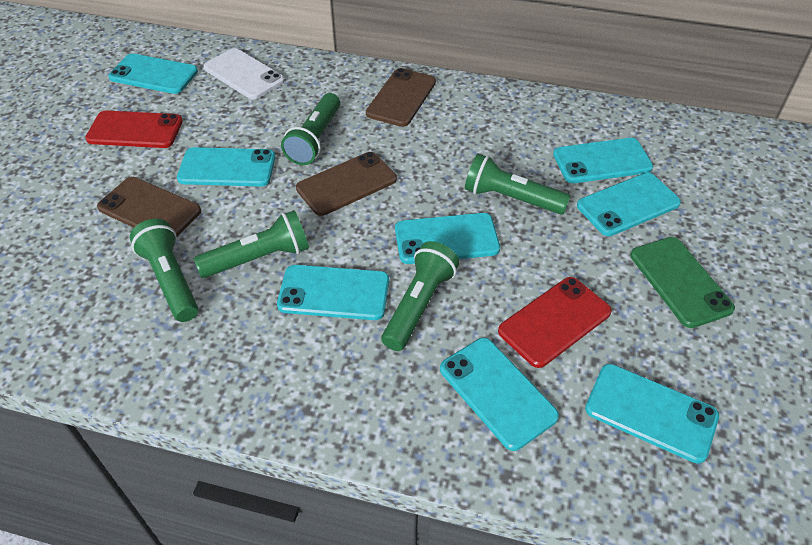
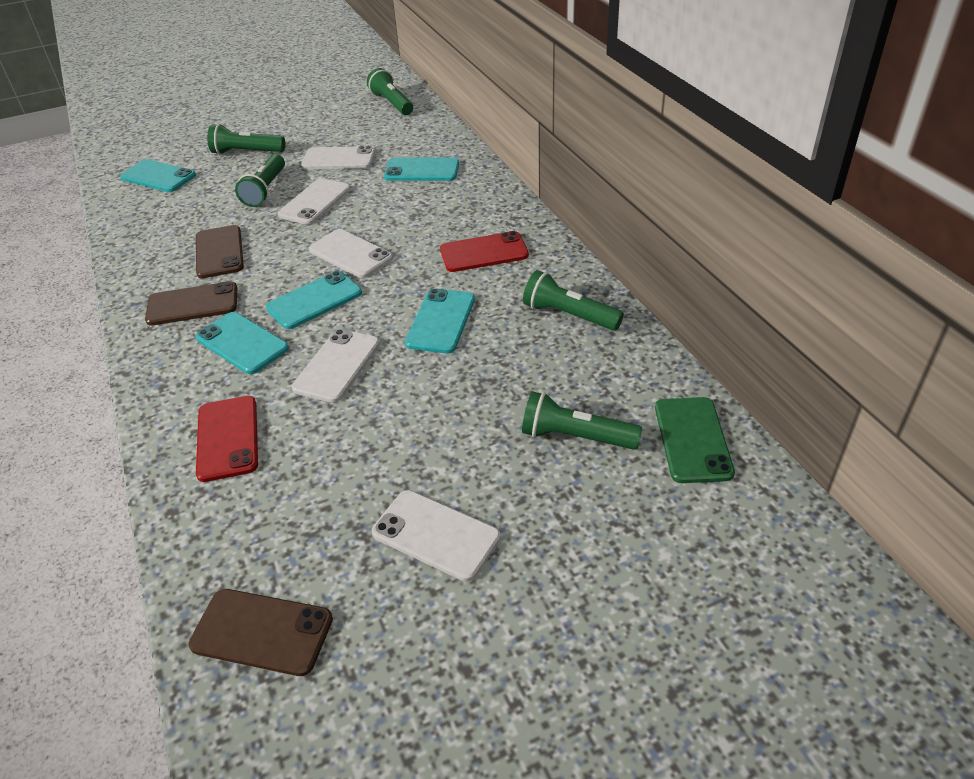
turquoise phone: [108,54,198,94] [177,147,275,187] [277,265,389,320] [395,213,500,264] [440,338,559,451] [553,138,653,183] [577,173,681,236] [585,364,719,464] = 8 -> [120,159,196,192] [196,312,289,374] [266,271,362,329] [384,157,459,181] [405,288,475,353] = 5
white phone: [204,48,285,99] = 1 -> [278,178,351,225] [292,329,380,403] [301,146,375,169] [309,229,393,278] [372,490,500,582] = 5

